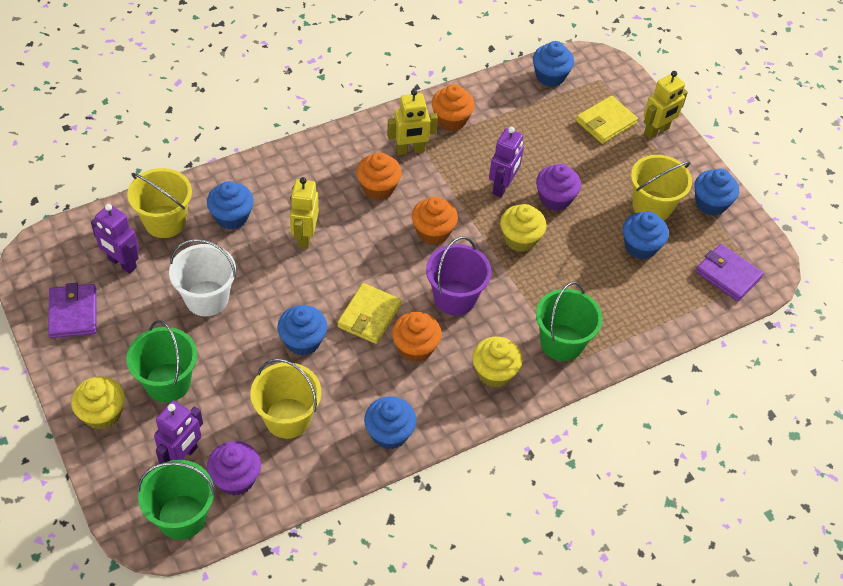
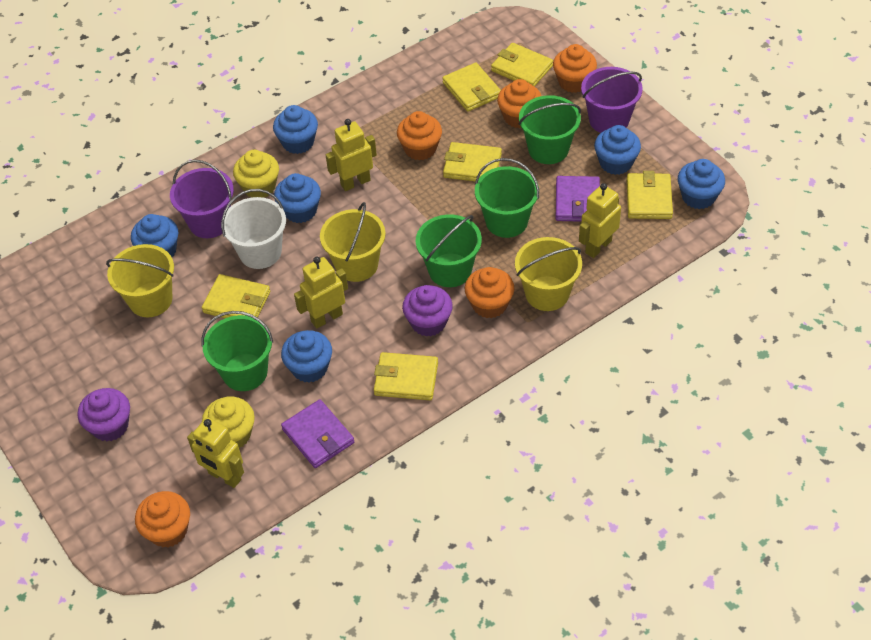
green bucket: [126,320,197,402] [137,460,215,540] [536,282,603,361] = 3 -> [201,311,273,391] [416,214,482,287] [475,158,539,238] [518,95,581,164] = 4
orange cupcake: [356,152,402,200] [392,312,442,362] [412,197,458,245] [432,84,475,131] = 4 -> [135,491,190,548] [397,111,442,160] [465,267,514,318] [497,79,541,128] [553,44,597,93] = 5
purple bucket: [426,237,491,316] = 1 -> [170,160,234,238] [581,67,643,133] = 2
purple robot: [91,204,139,274] [154,400,203,464] [489,127,524,197] = 3 -> none = 0
yellow cupcake: [71,376,125,430] [472,337,522,388] [500,204,546,252] = 3 -> [202,397,255,448] [233,150,279,198] = 2
yellow robot: [290,177,319,249] [387,89,438,155] [644,71,688,139] = 3 -> [187,417,244,488] [294,257,348,329] [326,119,377,191] [579,183,621,258] = 4
yellow wallet: [337,283,402,344] [576,96,638,144] = 2 -> [202,274,270,318] [374,352,438,400] [442,63,501,112] [443,142,502,181] [491,43,553,87] [627,171,673,219] = 6

